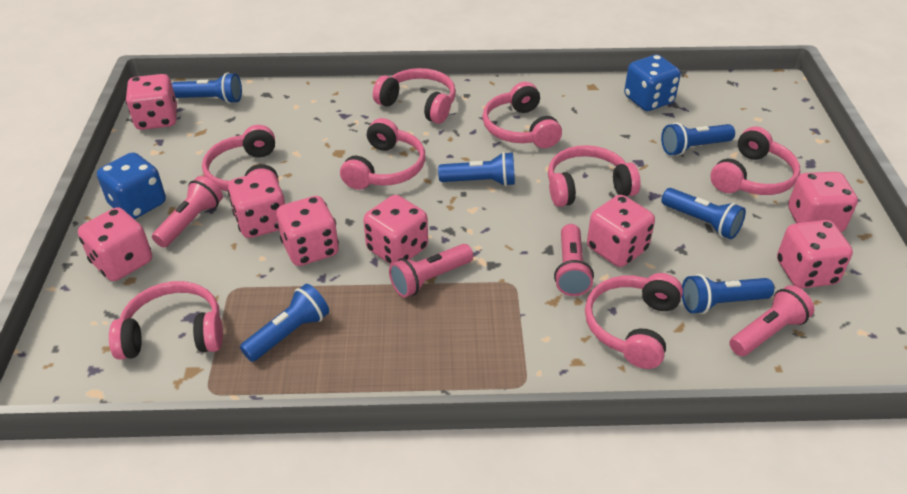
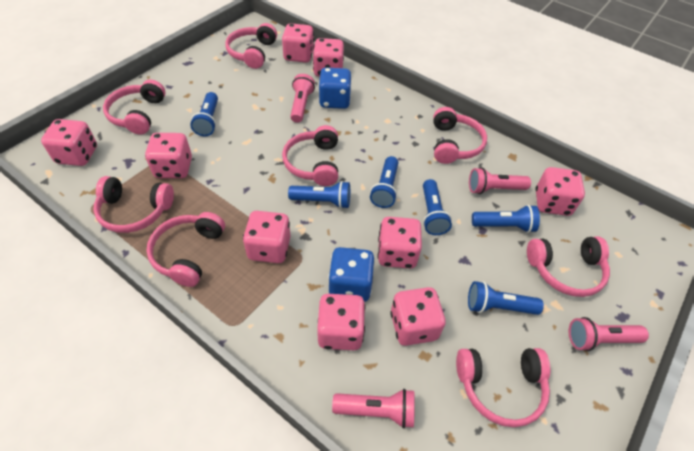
pink dice: [78,207,152,281] [125,74,177,130] [228,171,285,238] [277,196,339,266] [363,195,428,265] [587,195,655,267] [777,220,853,288] [788,172,858,232] = 8 -> [41,119,97,166] [145,133,192,178] [243,211,291,263] [282,23,314,63] [313,38,344,77] [317,294,365,350] [377,217,422,268] [390,287,446,346] [535,167,585,216] = 9

